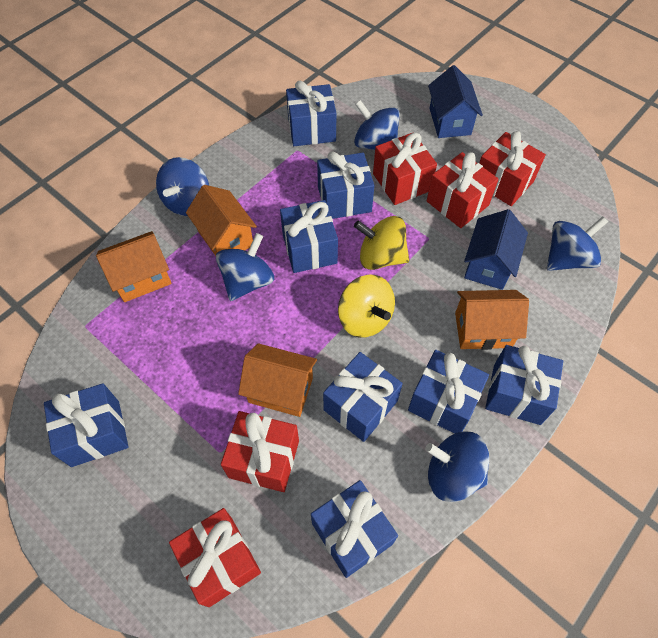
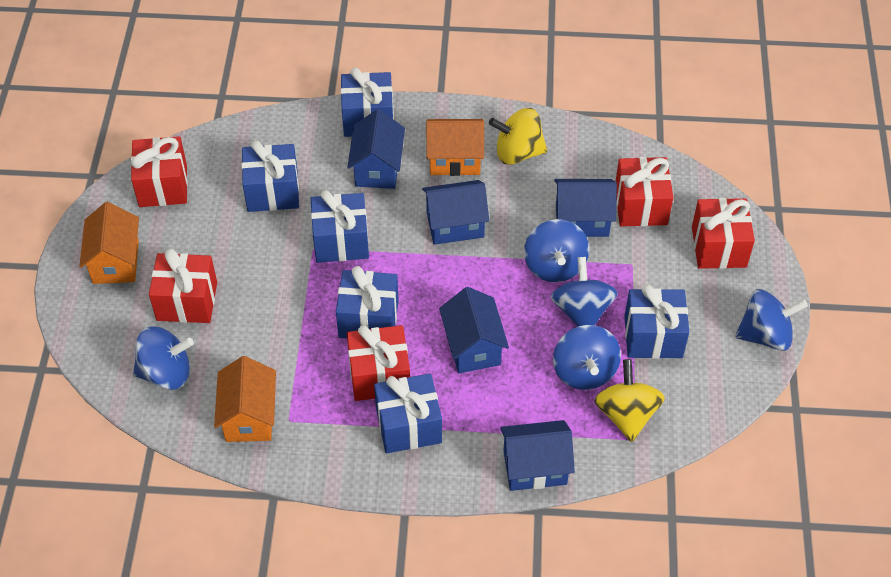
blue gift: [44,383,129,467] [280,200,338,273] [286,81,337,146] [311,480,398,578] [317,151,374,219] [323,352,403,442] [408,350,489,434] [485,345,563,425] = 8 -> [241,141,299,212] [311,190,369,263] [336,266,399,338] [340,67,394,137] [374,374,442,453] [624,284,689,359] = 6
blue house: [428,65,483,138] [464,209,528,290] = 2 -> [347,109,405,189] [422,180,489,245] [439,287,509,373] [500,420,575,491] [554,179,617,237] = 5
orange house: [96,231,172,302] [186,185,257,256] [238,343,317,417] [455,290,529,350] = 4 -> [79,202,139,284] [214,356,276,442] [426,119,484,176] = 3

